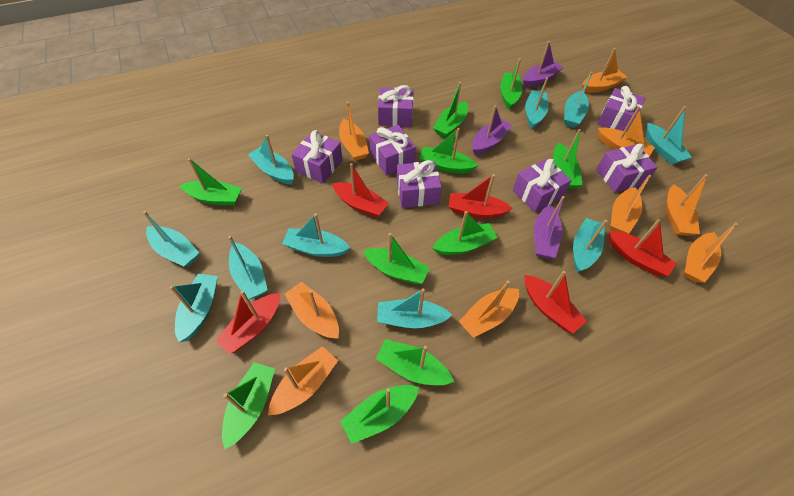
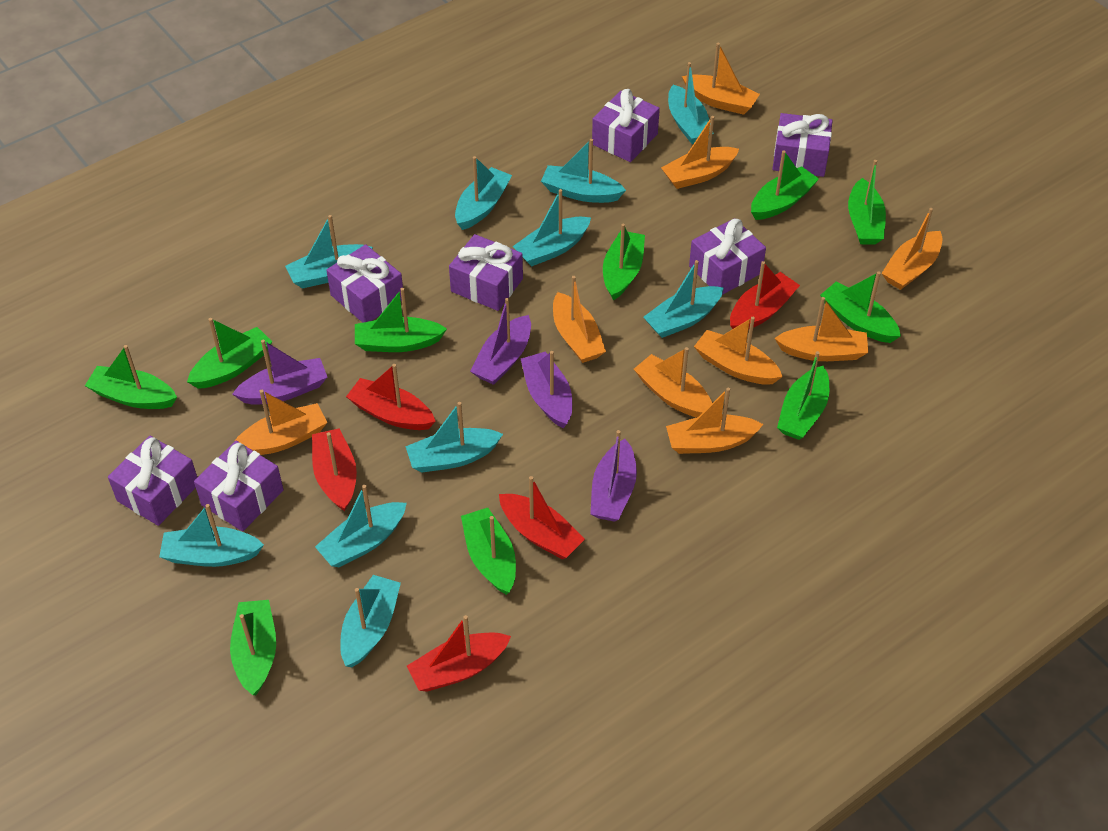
purple boat: [472,105,512,155] [523,41,563,87] [534,196,565,258] = 3 -> [232,340,327,405] [470,298,531,385] [521,351,572,428] [590,430,637,522] = 4

